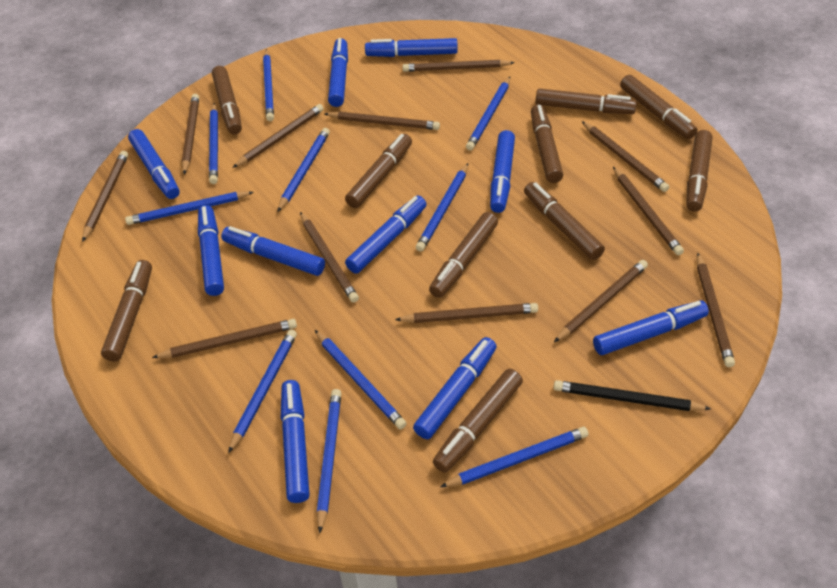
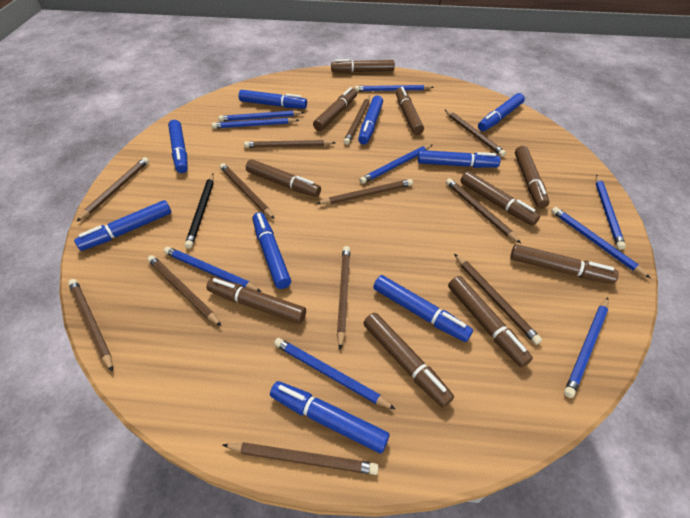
blue marker: [128,129,180,199] [198,205,224,296] [221,226,325,276] [281,380,310,503] [328,38,348,107] [345,195,427,274] [365,38,458,57] [413,337,497,439] [490,130,515,213] [593,300,709,355] = 10 -> [74,200,171,251] [168,120,188,173] [239,90,307,109] [252,212,291,289] [270,381,389,454] [358,96,383,144] [373,275,473,342] [418,150,501,168] [478,93,525,131] = 9
blue pencil: [125,191,254,225] [209,103,218,184] [228,329,297,453] [263,49,274,121] [277,128,330,212] [315,330,407,429] [317,389,341,534] [416,163,468,252] [440,427,589,487] [466,77,510,150] = 10 -> [164,247,262,292] [212,118,299,129] [218,110,305,122] [274,338,396,410] [355,85,434,92] [359,145,432,184] [551,207,650,278] [564,297,608,398] [596,175,626,250] = 9

